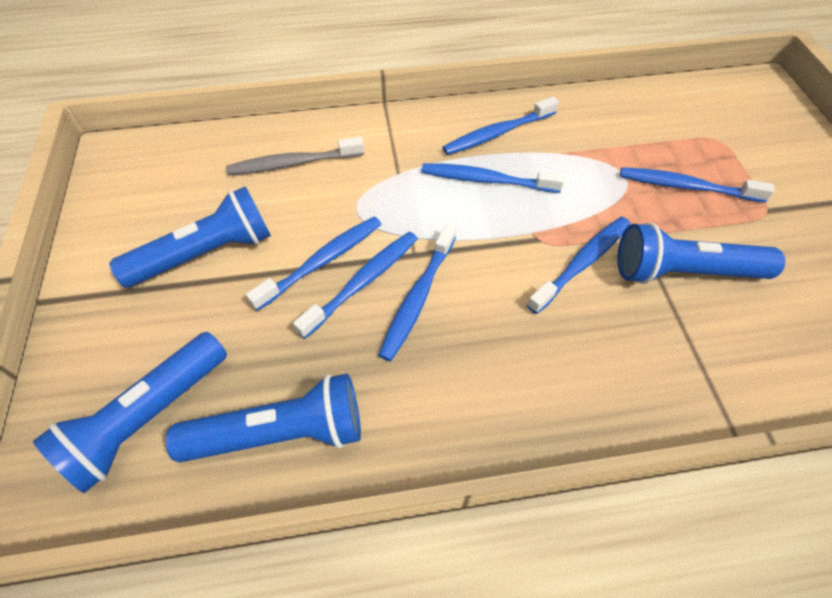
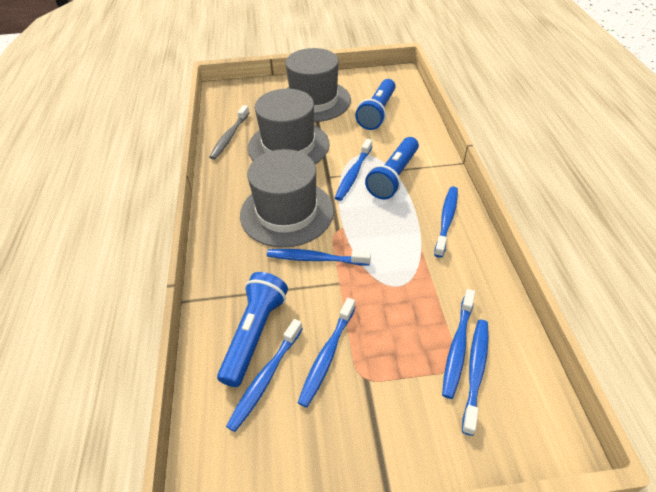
blue flashlight: [33,332,227,493] [109,186,271,287] [166,373,361,462] [618,222,785,284] = 4 -> [217,272,288,387] [355,79,396,130] [365,137,419,199] = 3
grey hat: none = 0 -> [240,149,334,248] [248,89,329,164] [285,48,351,122] = 3

